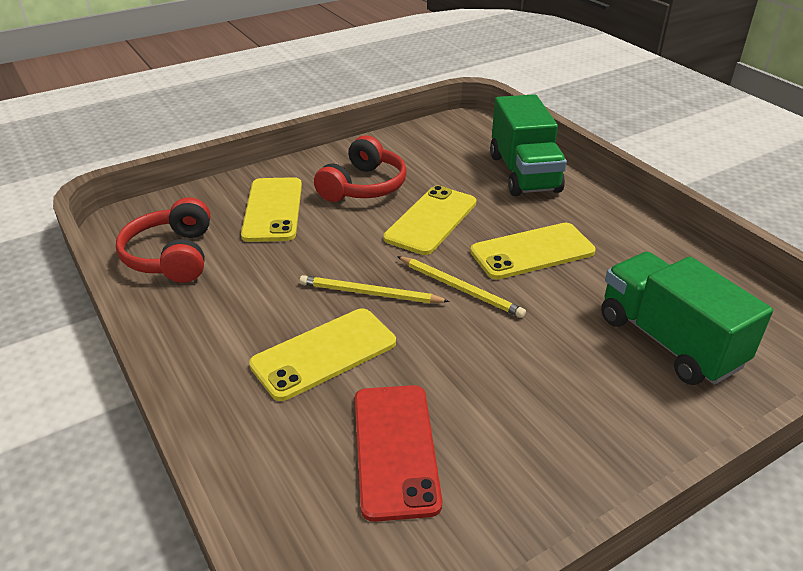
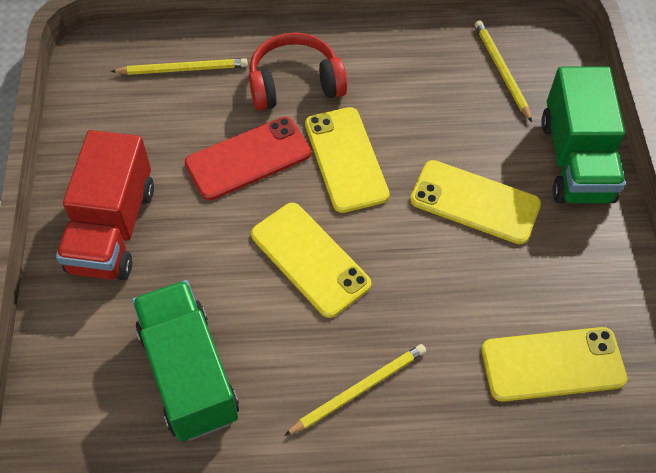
red headphones: [116,197,210,283] [314,135,407,202] = 2 -> [249,33,347,111] = 1
red truck: none = 0 -> [56,130,154,280] = 1
yellow pencil: [300,275,450,303] [397,256,526,318] = 2 -> [111,58,248,75] [284,344,426,436] [475,20,532,122] = 3

